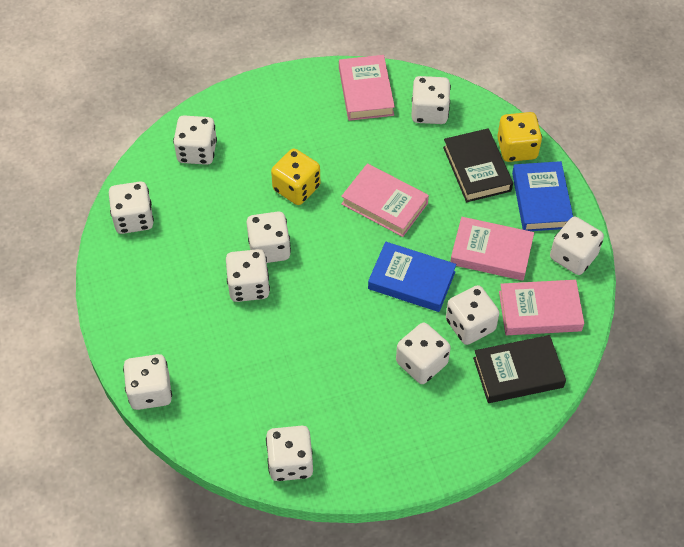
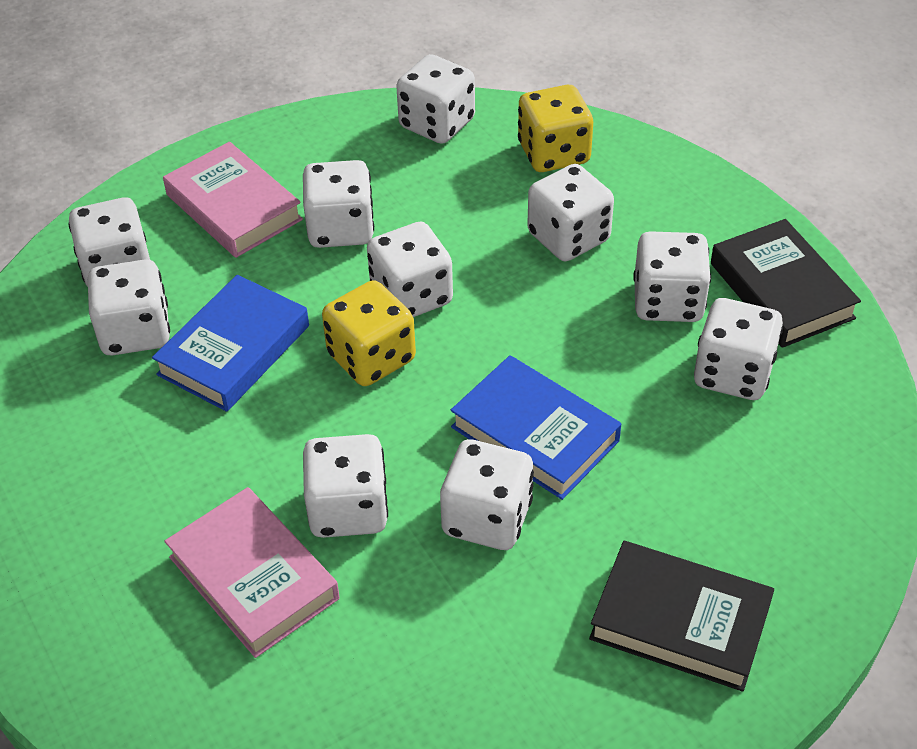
pink book: [339,55,395,121] [341,163,429,237] [450,217,534,281] [499,280,584,335] = 4 -> [163,142,303,258] [164,487,340,658] = 2

